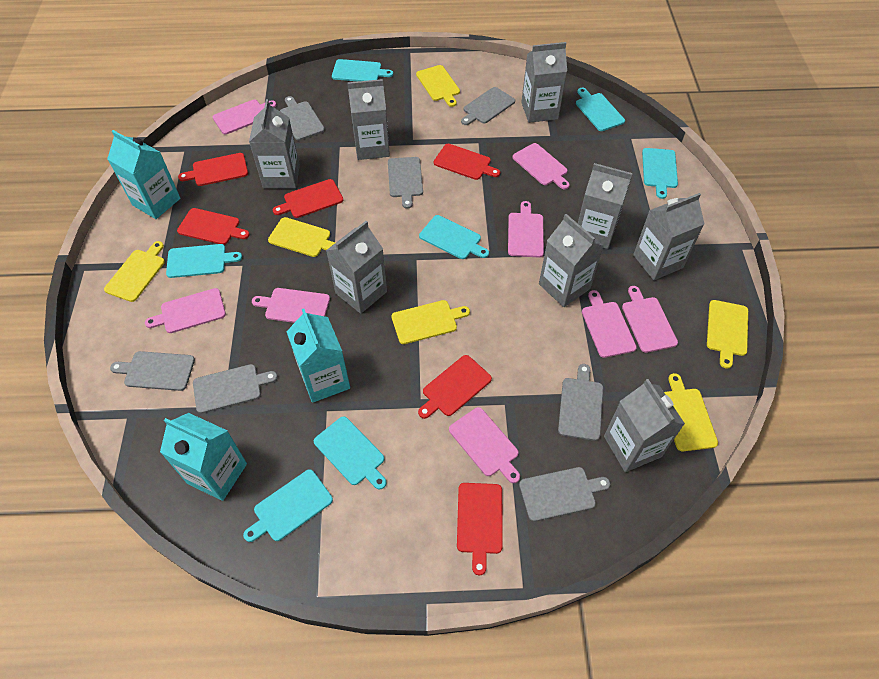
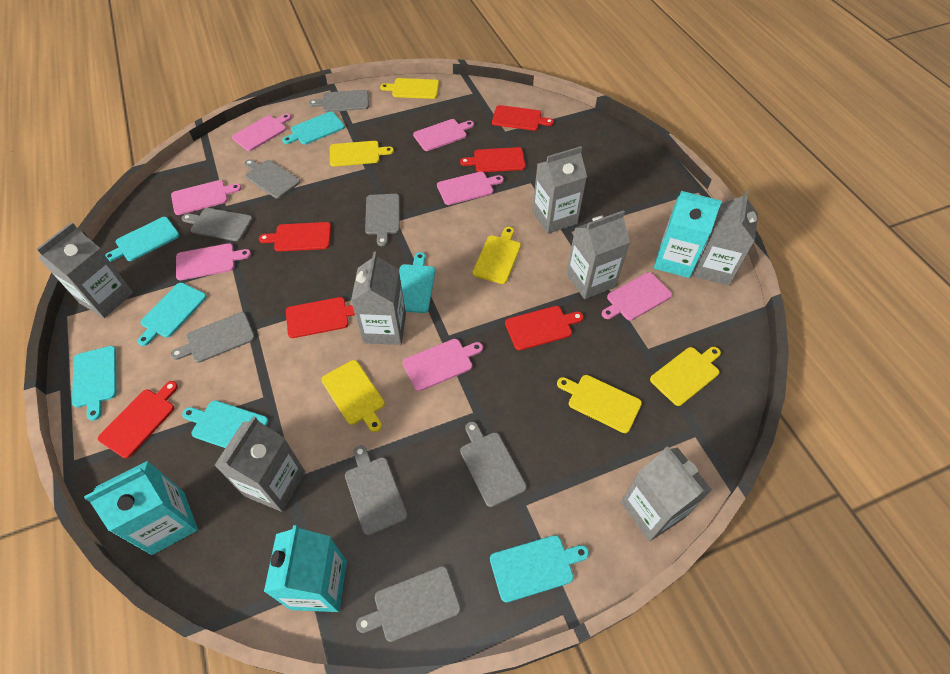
grey carton: [249,99,300,189] [326,221,387,314] [347,79,390,160] [521,42,567,123] [539,214,604,307] [578,163,633,249] [604,379,685,472] [633,193,704,280] = 8 -> [36,222,133,318] [214,416,305,512] [351,251,406,345] [532,146,587,234] [566,210,630,299] [621,446,712,541] [693,191,758,286] = 7
grey cutting board: [110,351,195,391] [193,364,278,413] [280,96,325,140] [388,157,423,209] [461,87,515,125] [519,467,610,521] [558,364,603,441] = 7 -> [171,312,255,363] [182,208,253,241] [244,159,300,199] [309,90,369,112] [345,445,407,536] [356,566,461,642] [365,194,400,246] [460,422,527,507] = 8
pink cutting board: [145,288,226,333] [213,100,276,134] [252,288,330,323] [449,407,520,483] [508,201,544,257] [513,143,570,189] [582,290,637,358] [622,286,678,353] = 8 -> [171,180,242,215] [176,243,251,280] [232,113,291,151] [403,339,483,391] [413,119,474,151] [437,172,504,205] [602,272,672,321] = 7

